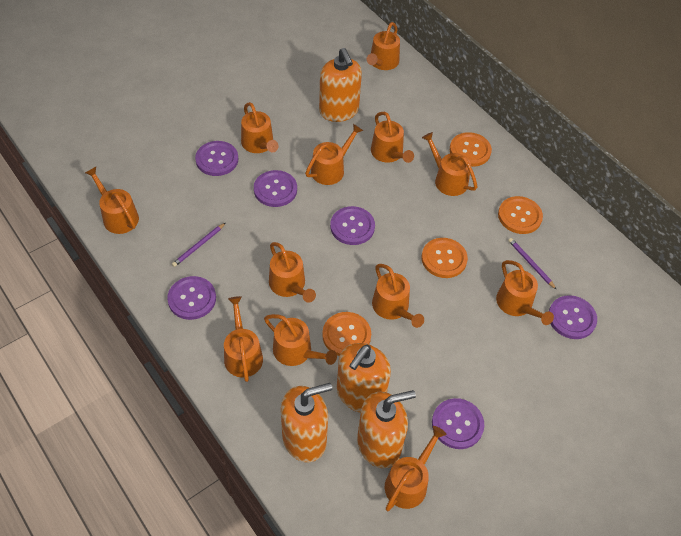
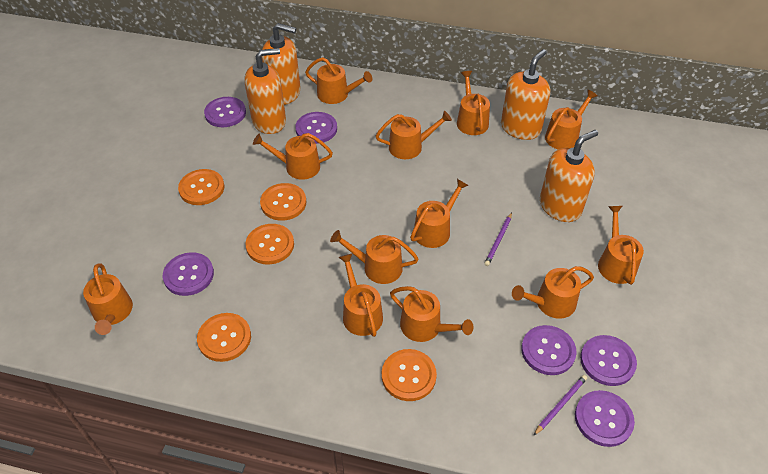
orange button: [322,312,371,356] [422,238,468,278] [450,132,492,167] [498,196,543,234] = 4 -> [178,169,225,205] [197,313,251,362] [245,224,294,265] [260,183,306,221] [382,349,437,401] = 5

